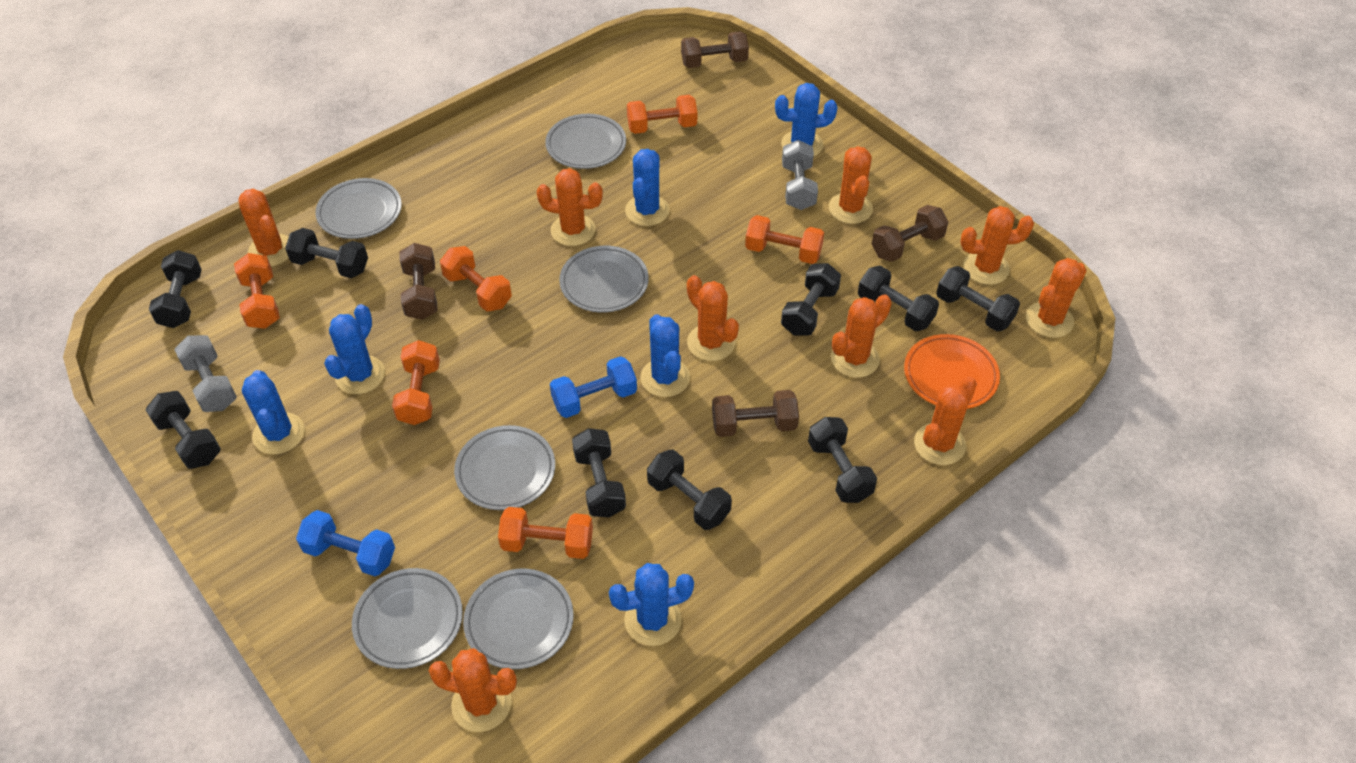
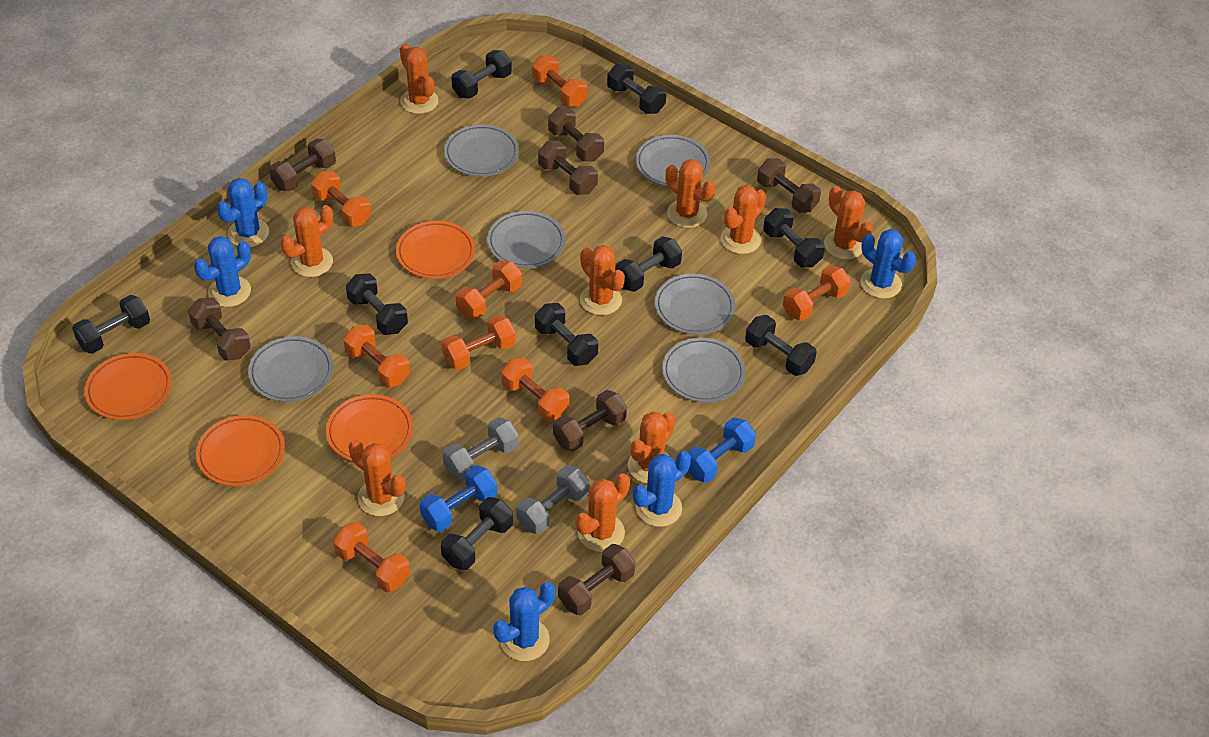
blue cactus: [242,370,305,454] [324,304,385,394] [609,563,694,646] [625,149,669,226] [640,314,690,397] [775,83,837,157] = 6 -> [194,236,251,307] [217,178,269,247] [493,582,555,661] [633,451,691,527] [860,229,916,299] = 5
brown dumbbell: [399,243,438,320] [681,31,749,68] [712,390,799,437] [872,205,948,262] = 4 -> [188,298,251,360] [269,138,336,191] [538,141,598,195] [548,107,604,162] [553,390,627,452] [558,544,636,615] [757,158,821,213] = 7
orange dumbbell: [234,253,280,329] [392,340,440,425] [440,246,512,312] [498,507,593,559] [627,95,697,134] [745,215,824,264] = 6 -> [311,171,371,227] [333,522,410,592] [343,325,410,387] [441,315,516,370] [456,260,522,319] [501,357,569,422] [532,55,587,107] [783,265,851,321] = 8
orange plate: [904,334,1000,409] = 1 -> [85,353,172,420] [196,415,285,486] [326,394,413,462] [396,221,475,279] = 4

